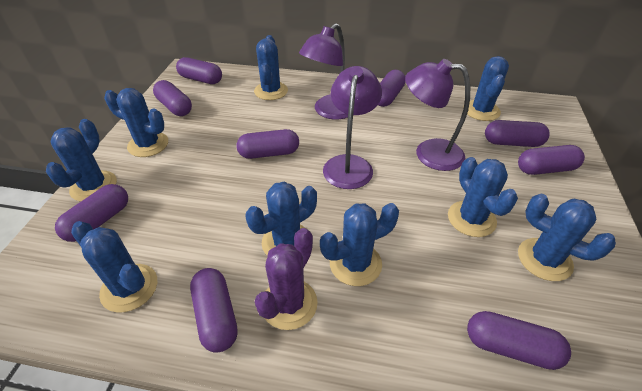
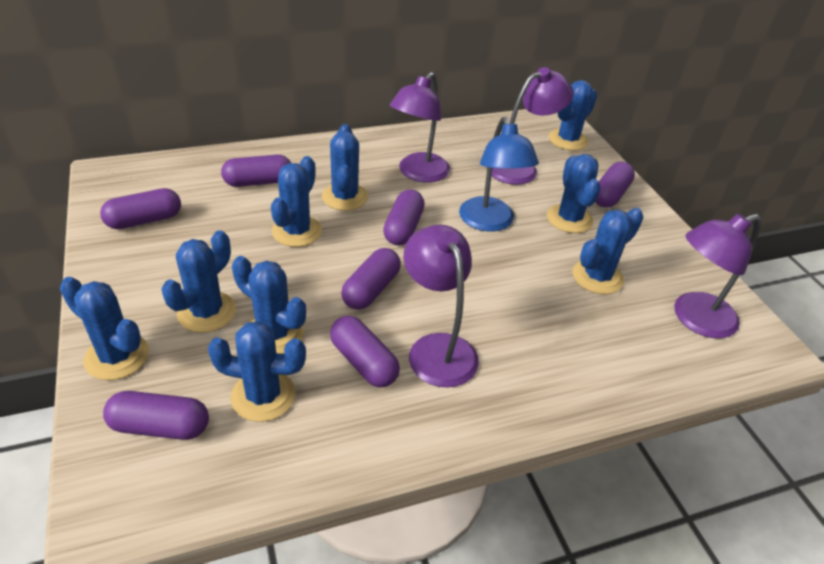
blue lamp: none = 0 -> [459,116,539,232] = 1
purple cactus: [254,228,318,330] = 1 -> none = 0
purple capsule: [55,184,128,242] [153,80,192,116] [176,57,222,84] [190,268,238,353] [236,129,299,159] [378,70,406,107] [467,311,571,370] [485,120,550,147] [518,145,585,175] = 9 -> [100,188,181,229] [103,391,209,440] [221,155,291,187] [330,316,400,387] [341,248,401,310] [383,189,425,246] [595,162,635,207] = 7
purple lamp: [299,23,348,120] [323,66,382,189] [405,59,470,171] = 3 -> [390,72,450,183] [404,225,479,388] [492,67,574,185] [674,214,761,338] = 4

